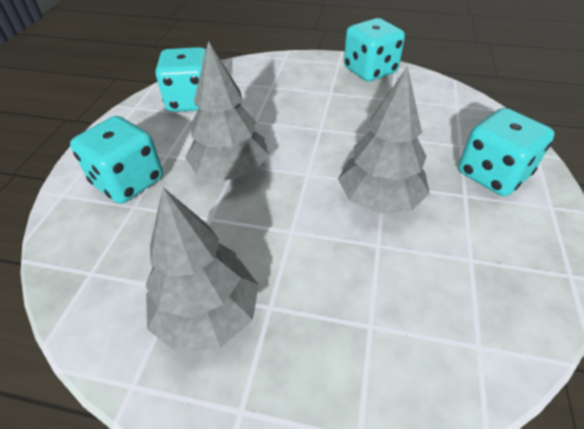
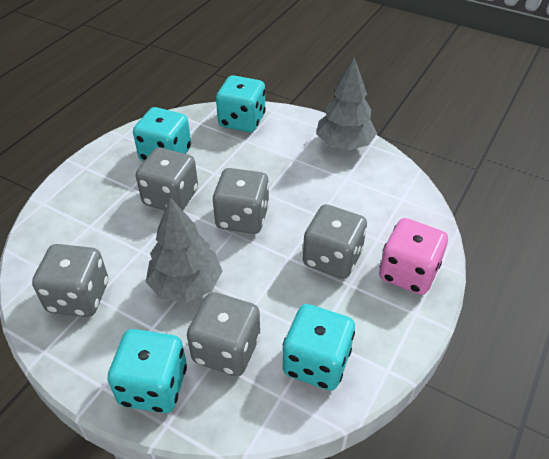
grey dice: none = 0 -> [32,244,108,317] [136,147,198,210] [187,292,260,376] [213,168,269,234] [303,204,367,279] = 5
grey tree: [146,187,259,352] [185,41,269,181] [338,66,430,214] = 3 -> [146,197,222,303] [316,57,377,150] = 2
pink dice: none = 0 -> [379,218,448,295] = 1

